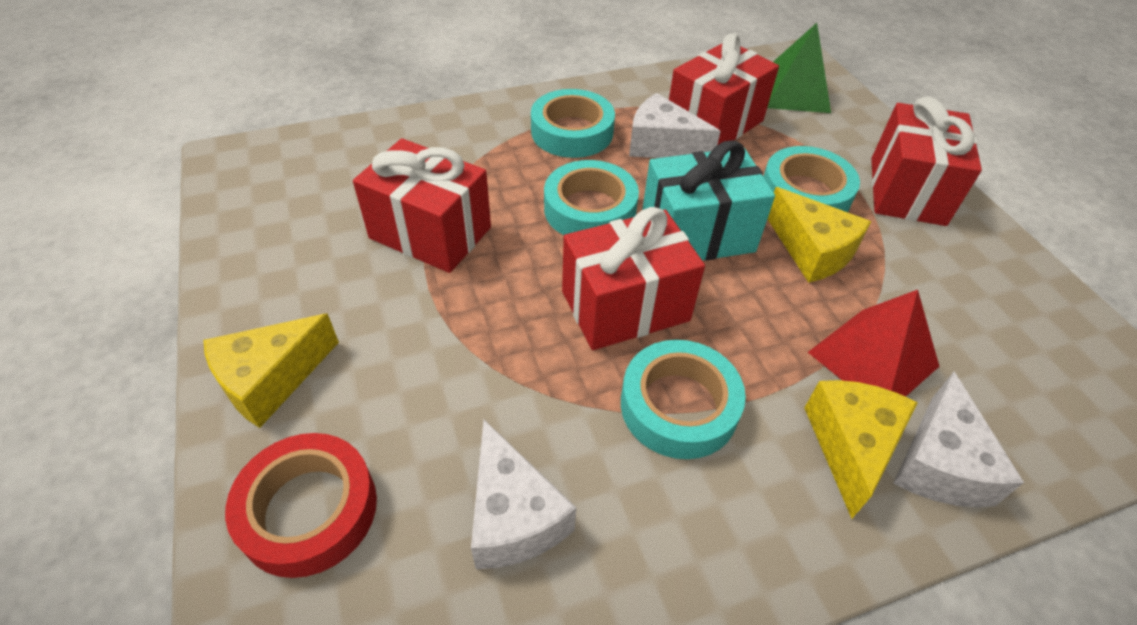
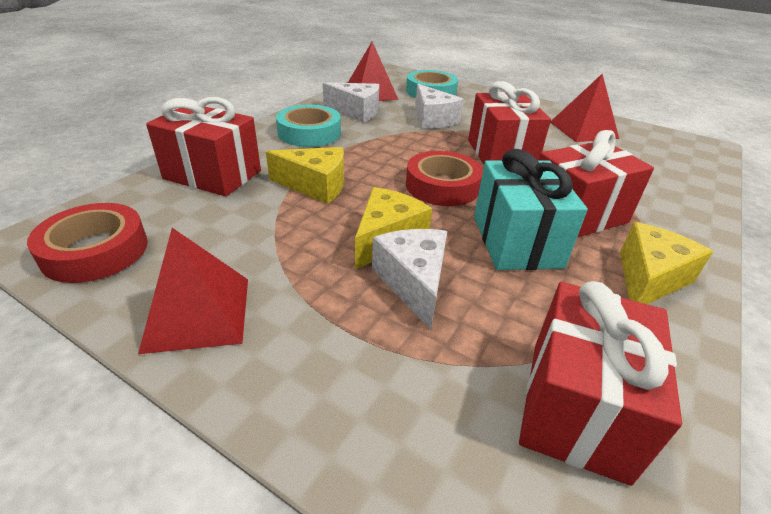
green pyramid: [767,23,831,113] = 1 -> none = 0
red pyramid: [808,290,939,397] = 1 -> [138,228,248,354] [348,42,398,101] [550,74,619,142] = 3
red tape: [225,433,377,578] = 1 -> [27,203,148,283] [406,151,483,206] = 2
turquoise tape: [531,89,615,158] [544,160,639,235] [621,340,746,459] [763,146,860,212] = 4 -> [276,105,341,147] [406,70,458,98] = 2

